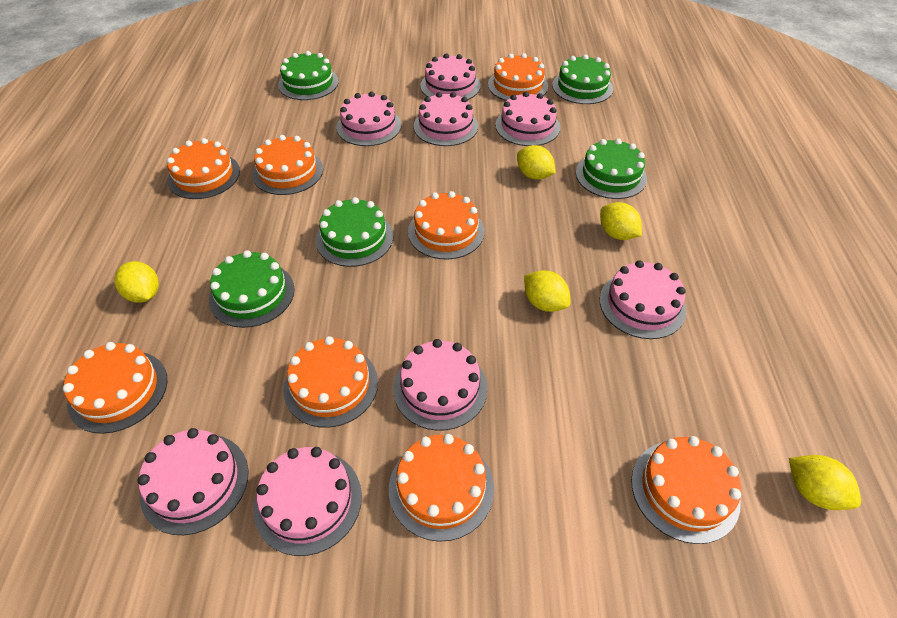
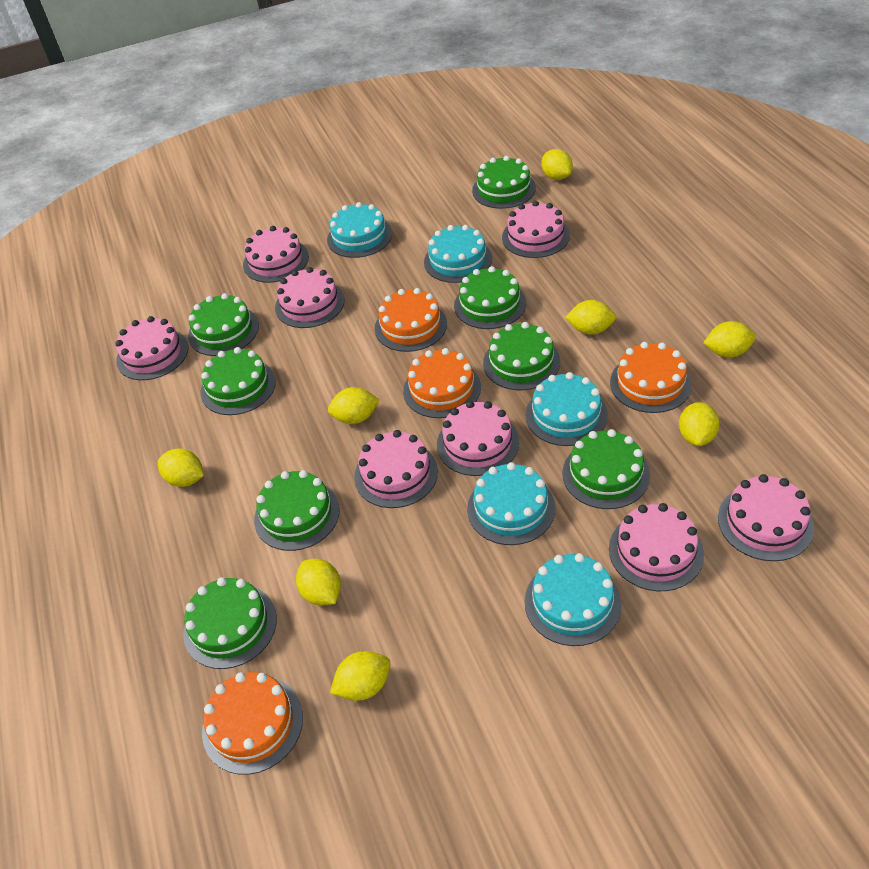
green cake: [209,250,295,328] [278,51,339,100] [316,197,393,267] [552,54,613,104] [576,138,647,199] = 5 -> [183,577,277,669] [188,293,259,356] [201,347,276,415] [254,470,340,551] [454,266,526,329] [472,156,536,209] [483,322,560,390] [562,429,650,509] = 8
orange cake: [63,342,167,434] [167,138,240,199] [252,135,323,195] [283,336,378,428] [389,434,494,542] [408,191,484,260] [488,53,548,101] [631,436,741,544] = 8 -> [202,672,303,775] [375,288,447,352] [403,348,481,418] [610,342,692,413] = 4
turquoise cake: none = 0 -> [327,202,392,258] [424,225,492,283] [467,462,555,545] [524,553,622,646] [525,372,608,446] = 5
yellow lemon: [114,261,159,303] [517,145,556,180] [524,270,571,312] [600,202,642,240] [789,455,861,510] = 5 -> [158,448,204,487] [296,559,341,606] [328,387,380,424] [330,651,390,701] [541,149,573,180] [565,300,616,335] [679,402,720,446] [703,321,756,358] = 8

